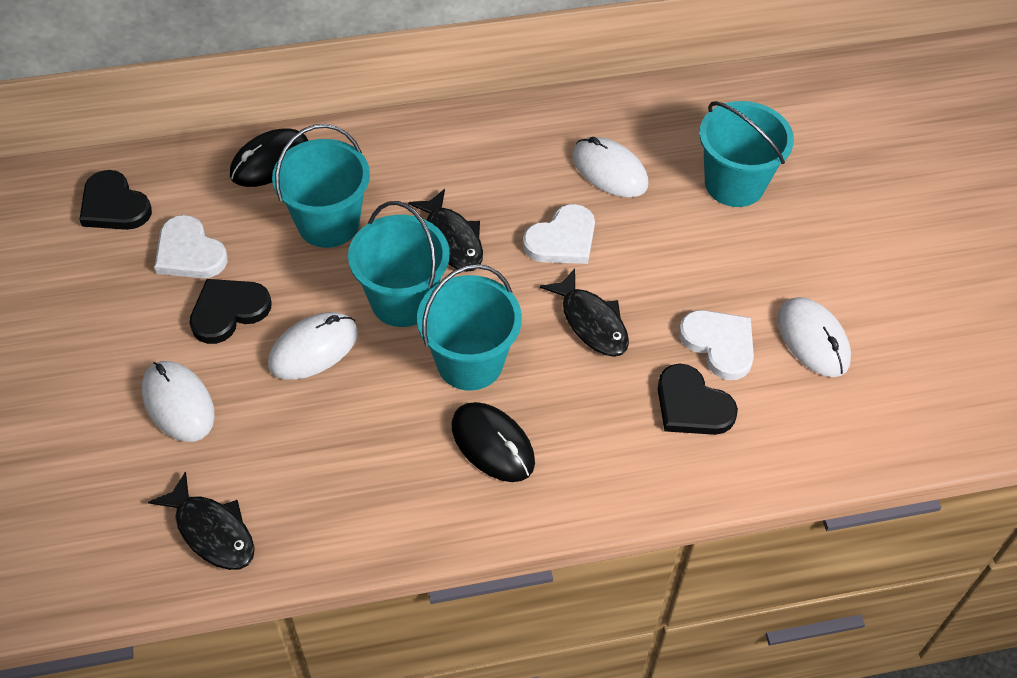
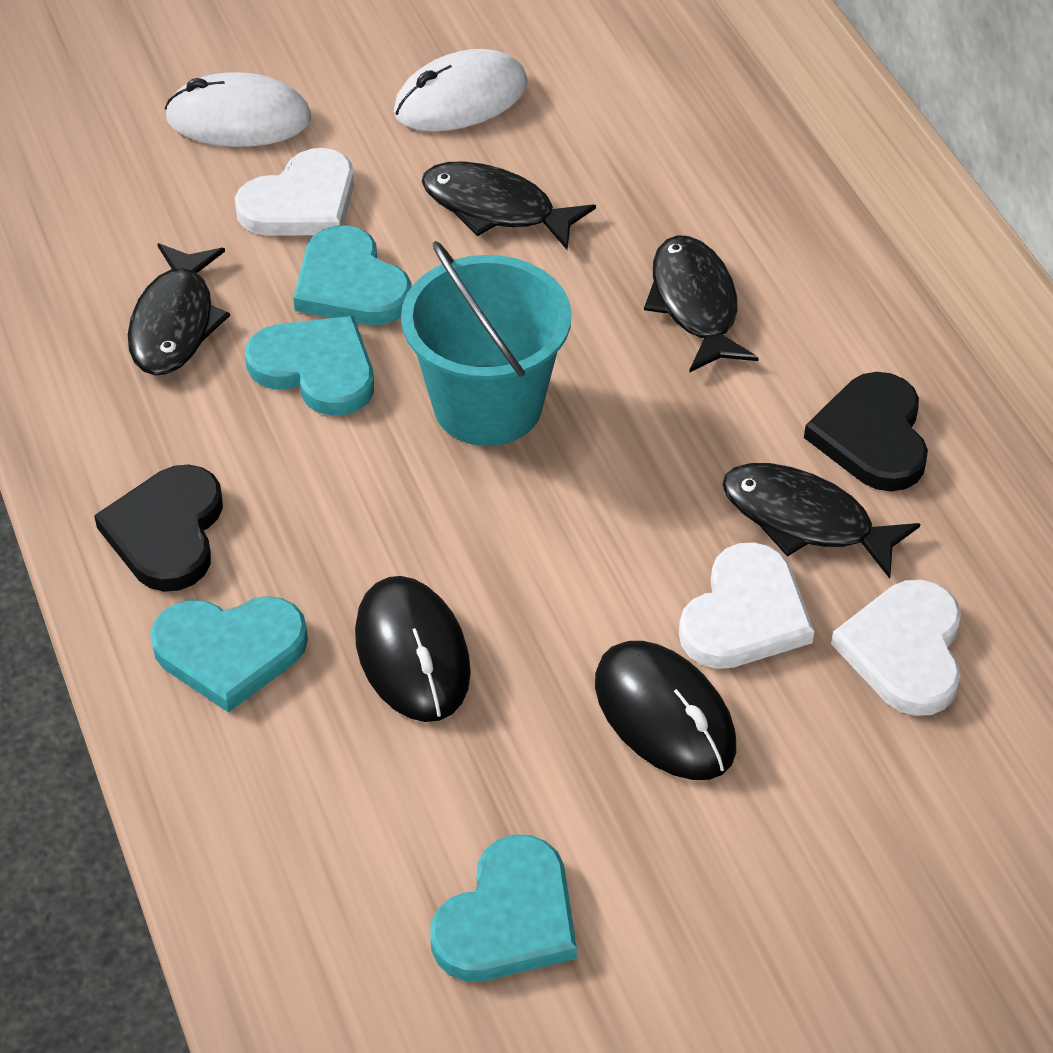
black fish: [148,471,255,570] [408,189,483,272] [540,269,629,357] = 3 -> [128,243,230,376] [421,161,596,250] [644,235,759,373] [722,463,920,579] = 4
black heart: [79,170,152,230] [190,279,271,344] [658,364,738,435] = 3 -> [94,464,223,592] [804,372,928,491] = 2
turquoise bucket: [272,124,370,248] [348,201,450,327] [417,264,522,391] [699,101,794,207] = 4 -> [401,241,571,446] = 1
turquoise heart: none = 0 -> [150,596,308,713] [245,316,374,416] [293,225,411,325] [430,835,577,981] = 4
white mouse: [142,361,215,442] [268,312,358,380] [572,137,649,197] [778,297,851,377] = 4 -> [165,72,312,147] [393,49,528,132] = 2

